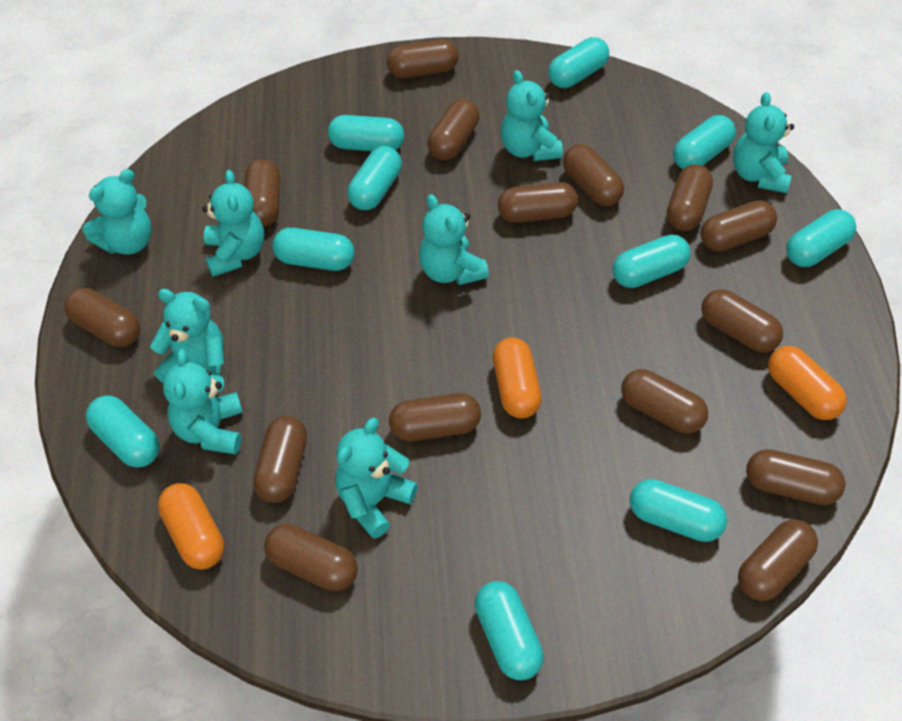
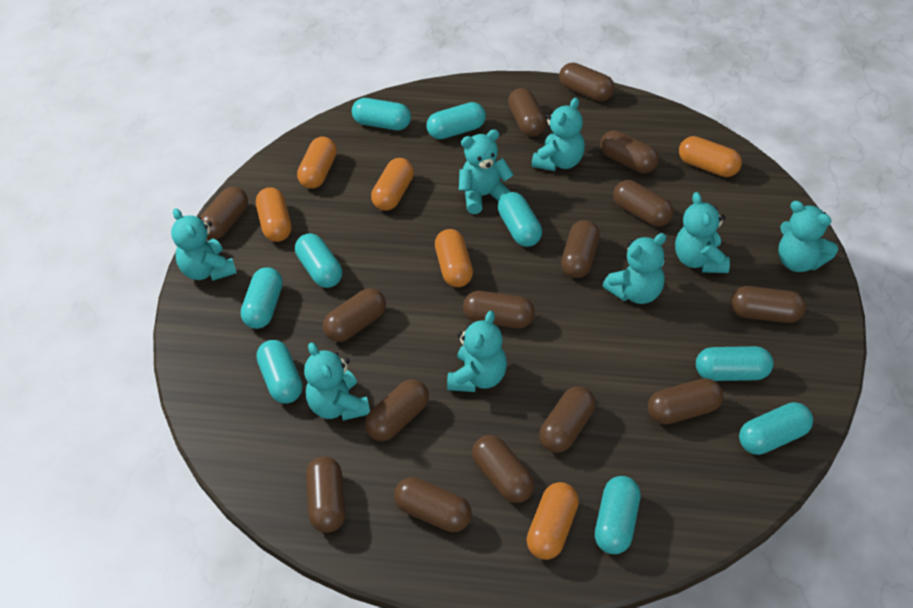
orange capsule: [158,483,224,570] [493,338,542,419] [768,346,847,420] = 3 -> [256,187,291,242] [297,137,337,189] [371,158,414,211] [435,229,473,287] [526,482,579,560] [679,136,742,177] = 6
turquoise capsule: [86,396,160,468] [272,228,355,271] [328,115,404,151] [347,146,402,210] [475,581,544,680] [548,37,609,88] [613,235,691,288] [630,479,727,542] [673,115,736,169] [786,209,856,267] = 10 -> [241,267,283,329] [256,340,302,404] [295,233,342,288] [352,98,411,130] [426,102,486,139] [498,192,542,247] [595,476,640,554] [696,346,774,381] [739,402,813,455] = 9

